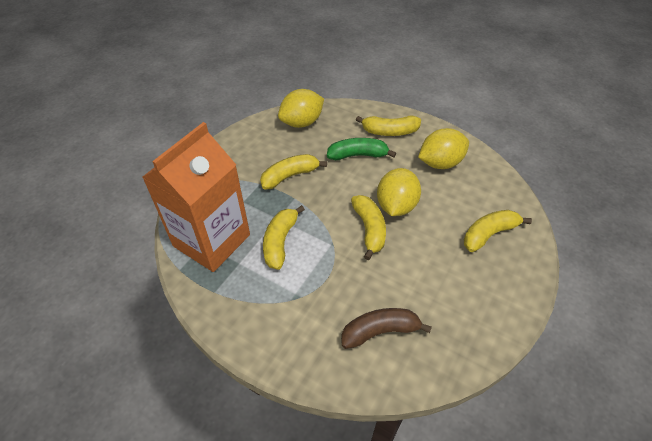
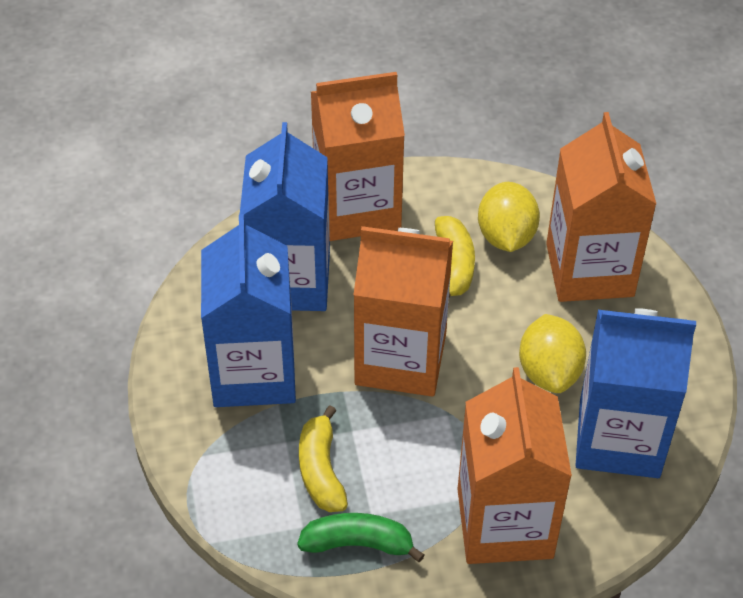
blue carton: none = 0 -> [201,214,296,407] [240,122,330,311] [575,308,696,478] = 3
brown banana: [341,308,432,349] = 1 -> none = 0
orange carton: [142,122,250,272] = 1 -> [311,72,405,241] [353,226,453,397] [457,367,572,564] [546,112,656,302] = 4
yellow banana: [260,154,327,190] [263,205,305,270] [351,195,386,260] [356,115,421,136] [464,210,532,252] = 5 -> [299,406,348,512] [435,216,475,297] = 2
yellow lemon: [278,89,324,128] [377,168,421,216] [418,128,469,169] = 3 -> [478,182,540,252] [519,314,586,393] = 2

